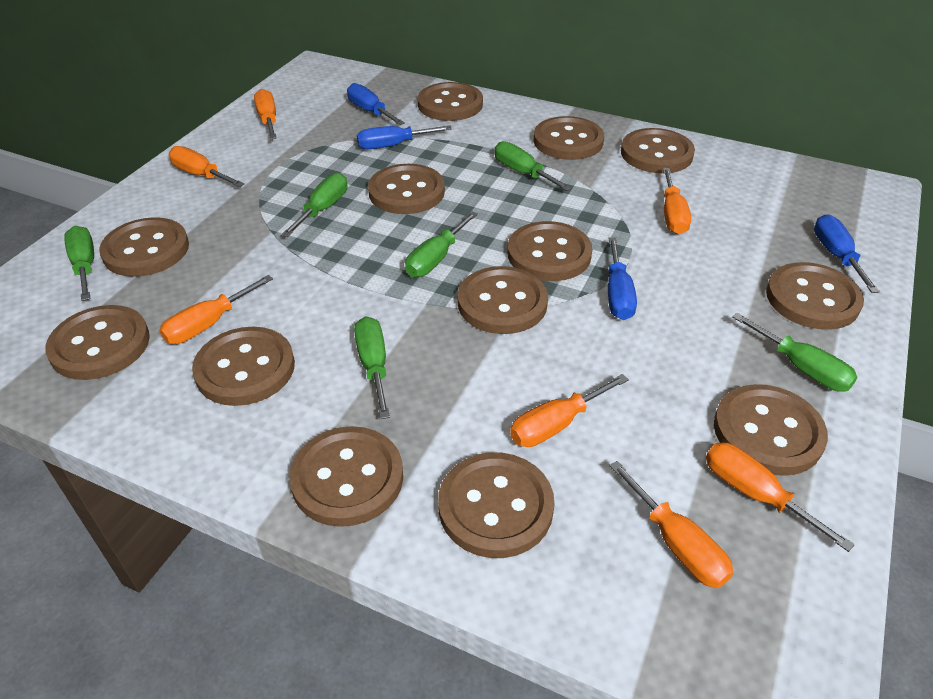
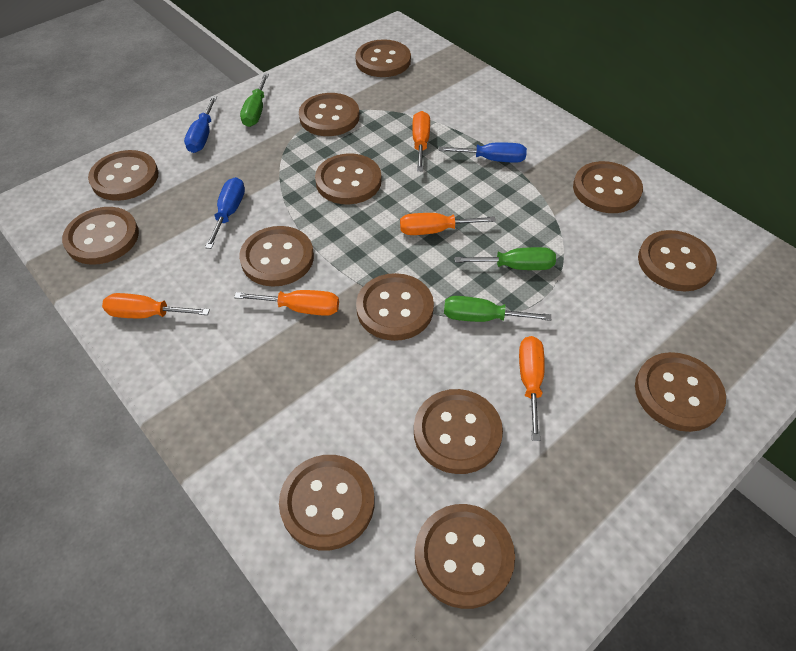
blue screwdriver: [347,83,405,125] [357,126,452,149] [608,237,637,320] [814,215,880,293] = 4 -> [184,96,217,153] [205,177,245,249] [439,142,527,163] = 3
green screwdriver: [64,226,94,301] [281,173,348,237] [354,316,390,419] [405,211,478,277] [494,141,572,191] [732,313,858,392] = 6 -> [240,73,269,127] [444,296,551,322] [454,247,556,270] = 3
orange screwdriver: [159,275,273,344] [169,146,244,187] [254,89,277,139] [510,374,629,447] [609,461,733,588] [663,168,691,234] [706,443,855,552] = 7 -> [102,293,210,318] [234,290,339,316] [400,213,496,235] [412,111,430,171] [519,336,545,441] = 5

